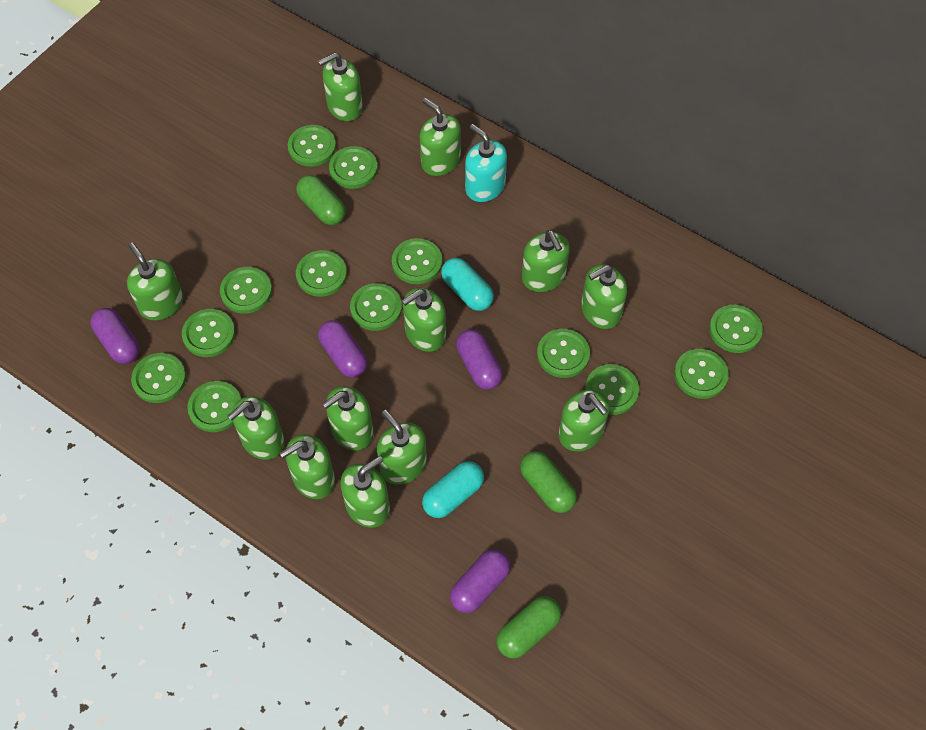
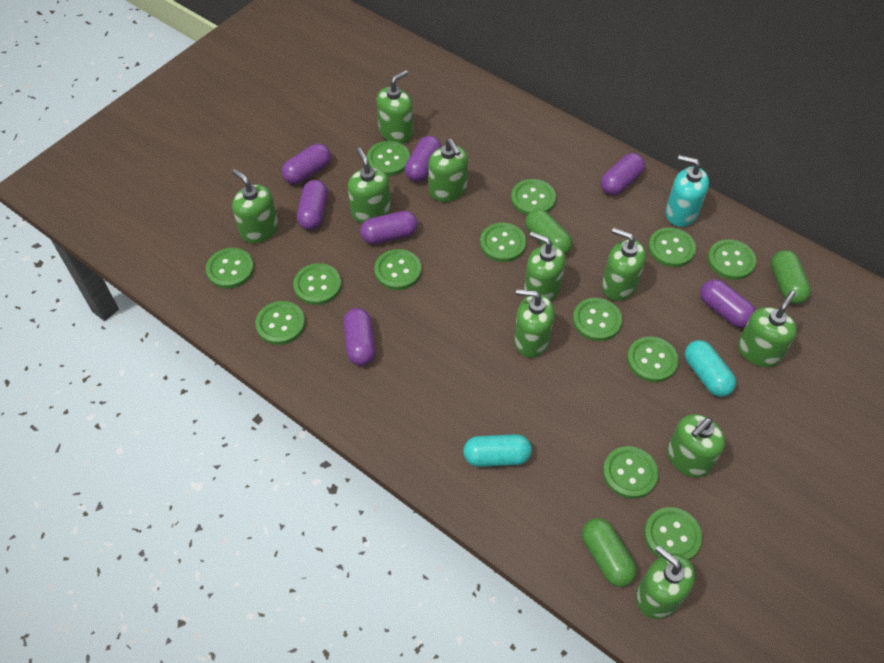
green soap dispenser: [127,243,184,320] [228,396,284,460] [280,434,335,499] [318,52,363,121] [322,386,374,451] [340,456,390,528] [377,410,427,485] [402,288,446,352] [420,98,461,176] [522,230,570,292] [559,390,609,451] [581,264,627,329] = 12 -> [232,169,278,244] [348,148,391,224] [376,70,413,143] [428,139,468,202] [514,289,555,358] [524,232,566,301] [602,228,646,301] [636,545,695,619] [667,414,725,478] [738,291,797,367] = 10
purple capsule: [91,308,140,364] [318,320,368,378] [450,549,510,613] [456,329,503,390] = 4 -> [282,144,331,185] [297,180,328,230] [343,308,375,366] [360,211,418,244] [405,136,441,182] [601,153,645,195] [700,279,756,328] = 7

